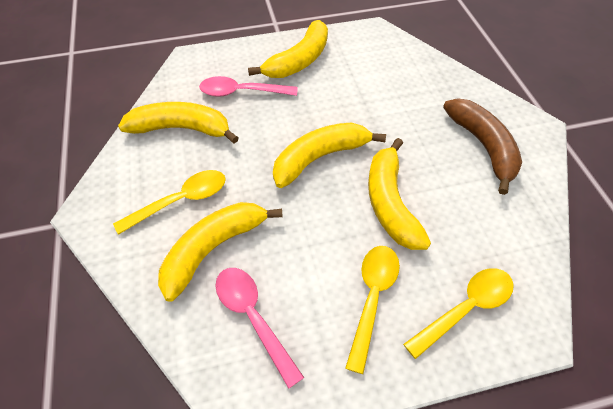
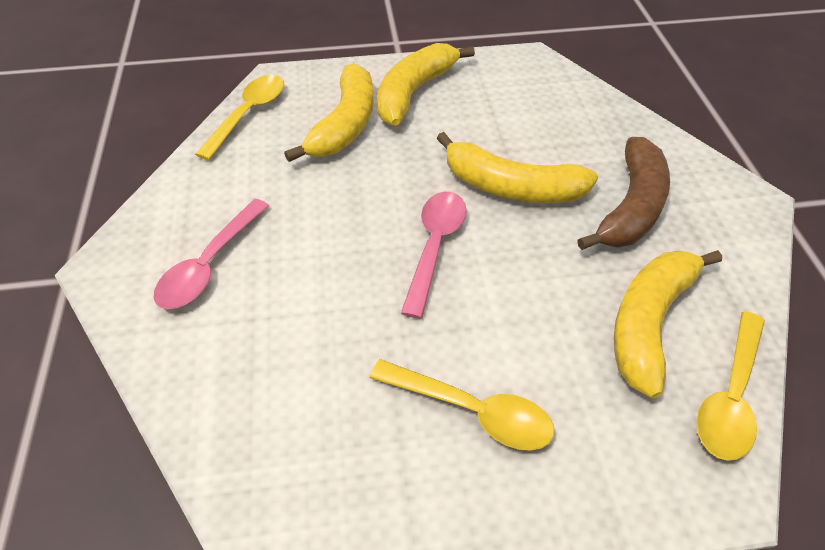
yellow banana: [118,102,239,144] [158,202,283,302] [248,20,328,78] [273,123,386,188] [368,138,431,250] = 5 -> [284,63,374,162] [377,43,475,126] [437,132,598,203] [614,250,722,398] = 4

